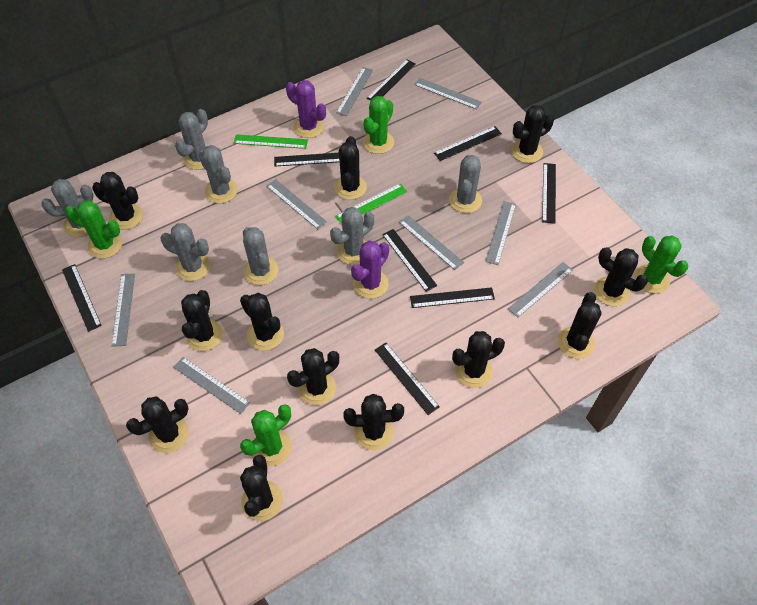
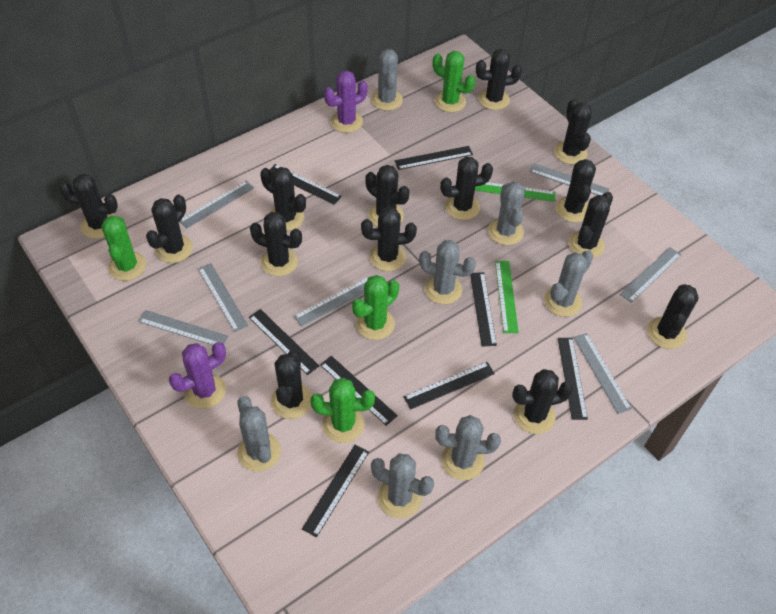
black cactus: [92,172,143,230] [126,396,189,453] [181,290,223,351] [240,293,284,351] [240,455,283,521] [287,348,339,405] [334,136,367,200] [343,394,404,450] [452,331,505,388] [511,105,554,163] [558,292,602,359] [594,247,648,306] = 12 -> [59,174,118,239] [146,195,193,263] [250,212,302,276] [260,167,306,231] [271,350,312,419] [361,207,417,271] [365,165,410,227] [440,156,493,220] [476,49,522,110] [512,369,573,434] [554,99,592,165] [556,159,596,223] [568,192,613,258] [647,284,699,349] = 14
grey ruler: [112,273,135,347] [173,357,250,414] [266,179,327,229] [336,67,373,116] [399,215,464,270] [414,78,482,110] [485,201,516,265] [508,262,573,317] = 8 -> [138,310,228,345] [179,181,254,229] [198,263,248,332] [294,277,369,327] [529,163,609,195] [573,333,632,414] [620,247,681,303] = 7

